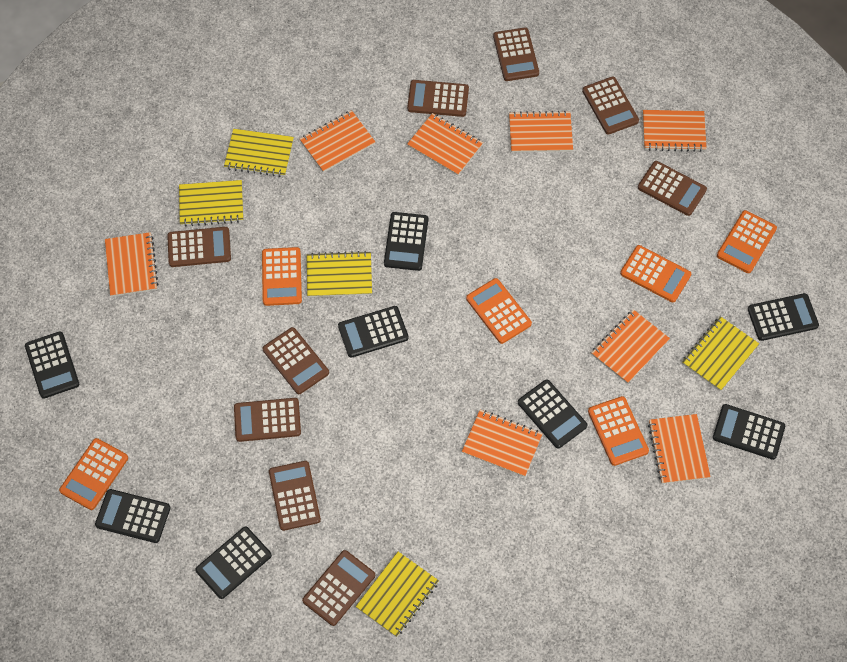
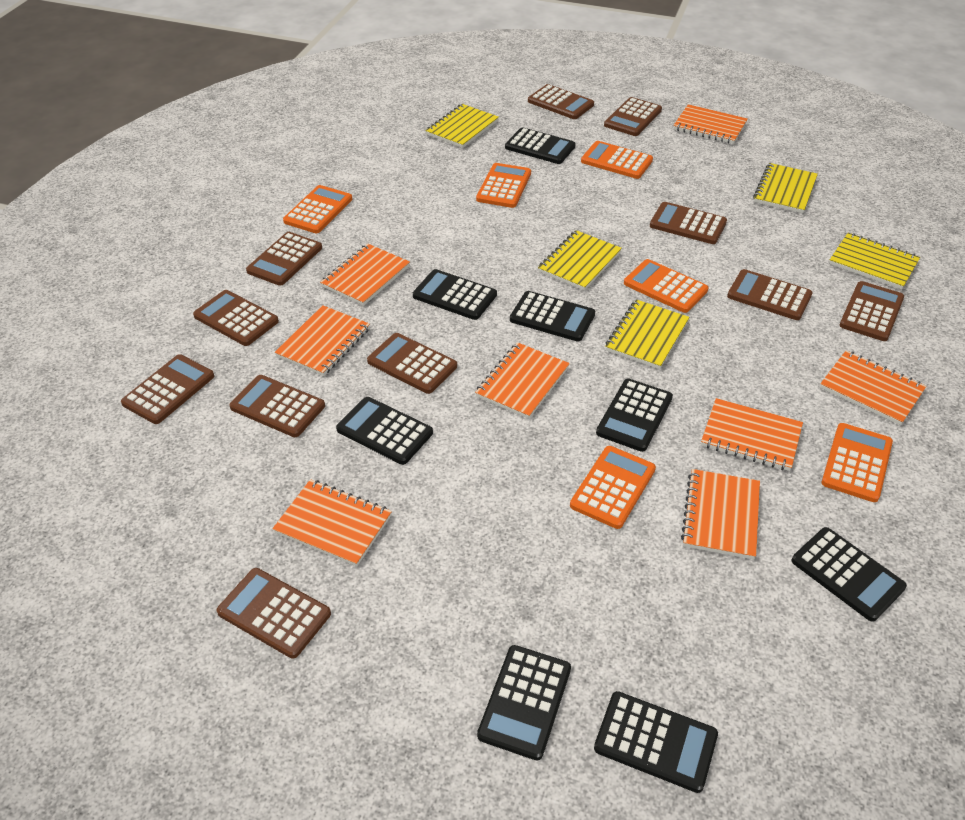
brown calculator: [167,227,231,267] [234,398,301,442] [263,327,329,394] [269,461,321,531] [302,550,375,626] [407,80,469,117] [493,27,539,81] [582,76,639,134] [638,161,707,216] = 9 -> [121,354,214,424] [193,290,279,346] [216,568,331,659] [230,375,325,437] [246,232,322,286] [367,333,457,394] [528,84,594,119] [604,97,662,136] [650,202,727,244] [727,269,813,320] [839,281,904,341] = 11

